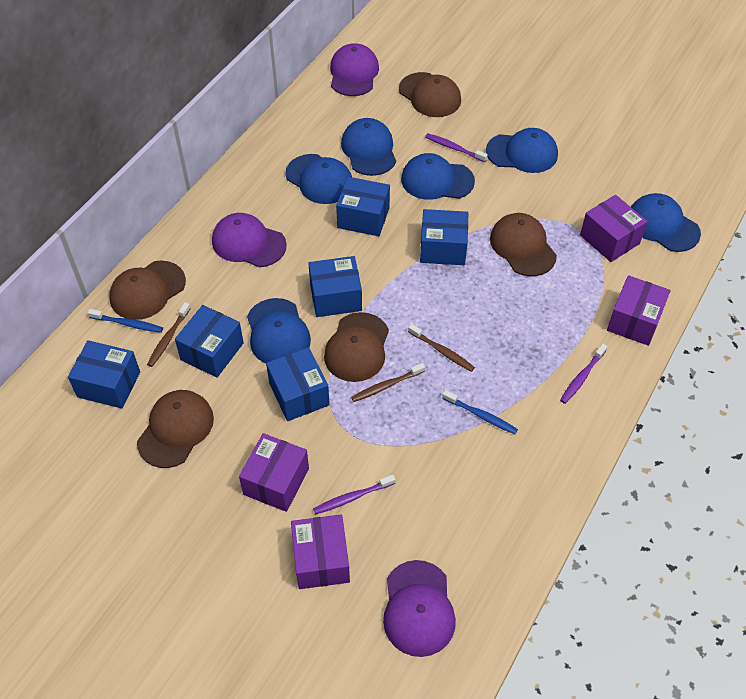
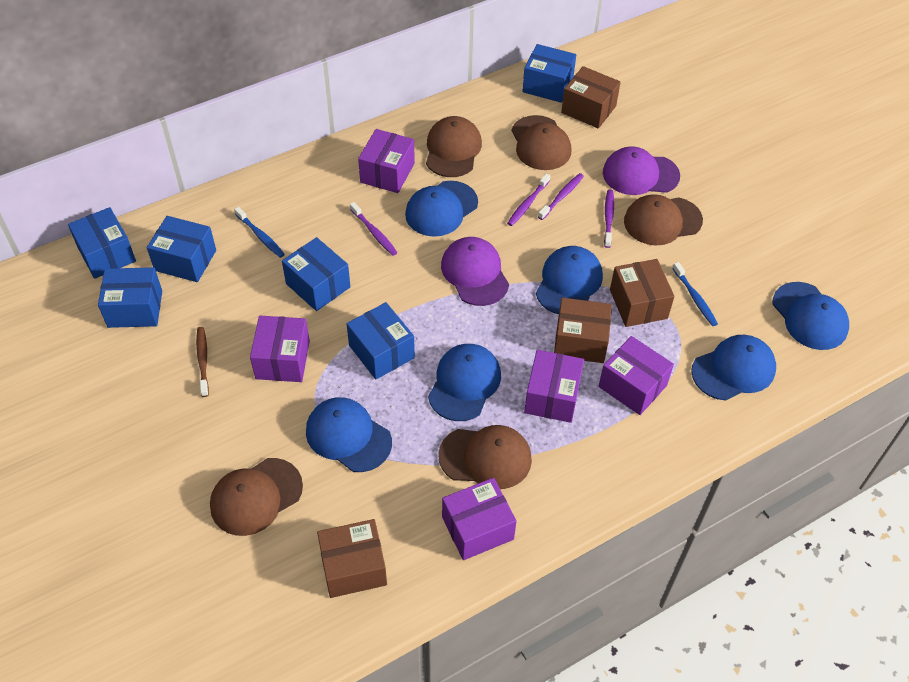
brown box: none = 0 -> [317,519,387,598] [554,298,612,363] [561,66,621,129] [610,259,675,327] = 4
brown toothbrush: [147,302,191,367] [351,363,425,402] [408,324,475,372] = 3 -> [196,327,209,397] = 1
purple box: [239,433,309,512] [291,515,350,589] [580,195,647,262] [607,275,670,346] = 4 -> [250,316,310,382] [358,129,415,193] [442,478,517,560] [524,350,584,423] [599,336,674,415] = 5
purple cap: [212,213,287,267] [330,43,379,96] [383,560,456,657] = 3 -> [441,237,509,306] [603,146,680,195] = 2
purple toothbrush: [313,475,395,514] [425,133,488,162] [560,344,607,404] = 3 -> [350,202,398,256] [507,173,550,226] [538,173,584,220] [604,190,614,248] = 4

